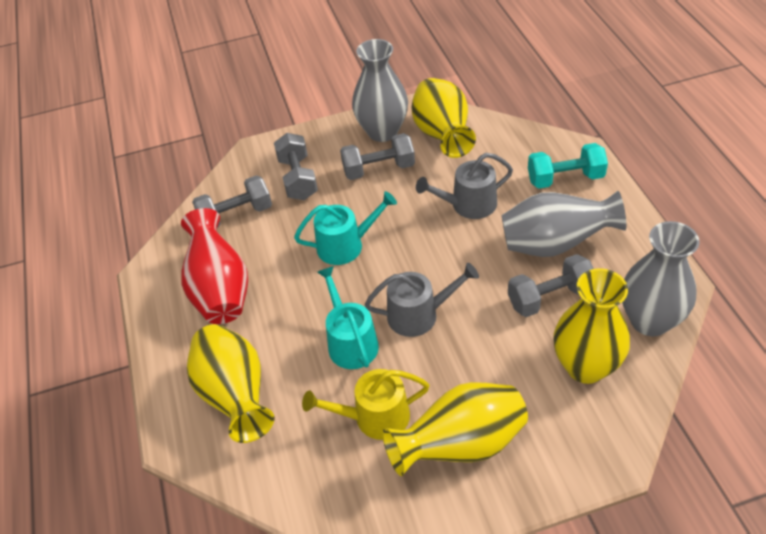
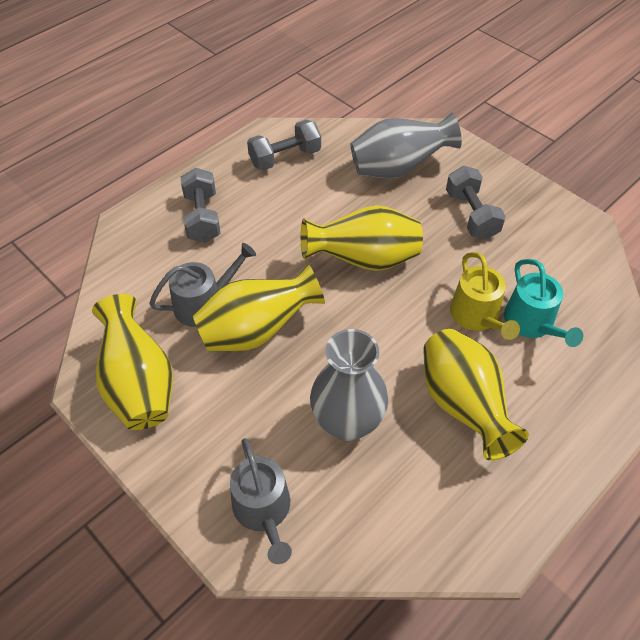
grey dumbbell: [192,175,272,228] [274,133,318,200] [340,133,415,180] [508,254,594,317] = 4 -> [181,168,220,243] [247,120,321,170] [446,166,506,240] = 3
grey vase: [352,39,408,142] [502,191,626,257] [622,221,700,336] = 3 -> [310,329,388,441] [350,112,462,179] = 2
red vase: [181,208,248,324] = 1 -> none = 0
turquoise dumbbell: [528,143,608,188] = 1 -> none = 0
turquoise watering can: [294,191,397,265] [317,266,379,369] = 2 -> [504,259,583,347] = 1

